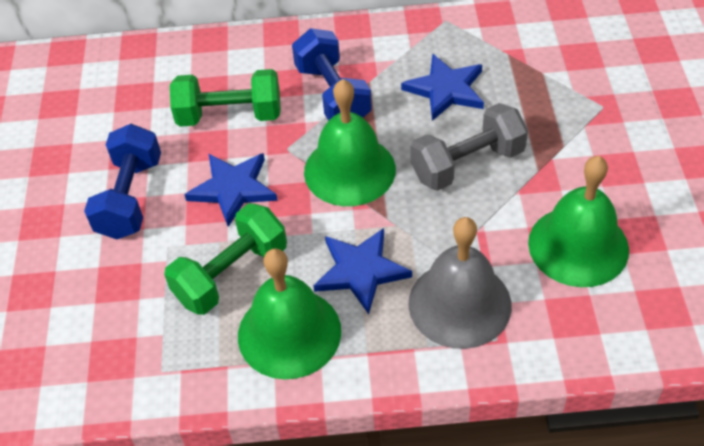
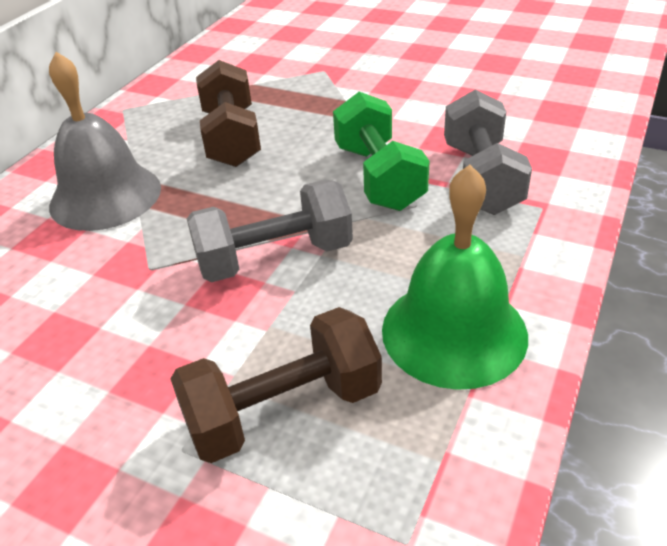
blue dumbbell: [84,124,161,239] [292,28,372,121] = 2 -> none = 0
blue star: [184,153,277,227] [313,228,412,314] [401,54,484,121] = 3 -> none = 0
brown dumbbell: none = 0 -> [170,307,382,463] [196,60,261,167] = 2
green bell: [238,248,341,379] [304,79,396,206] [528,156,629,287] = 3 -> [382,165,528,390] = 1
green dumbbell: [164,203,287,315] [170,69,281,127] = 2 -> [333,92,430,211] = 1
grey dumbbell: [411,103,528,191] = 1 -> [187,180,353,282] [444,90,532,215] = 2

